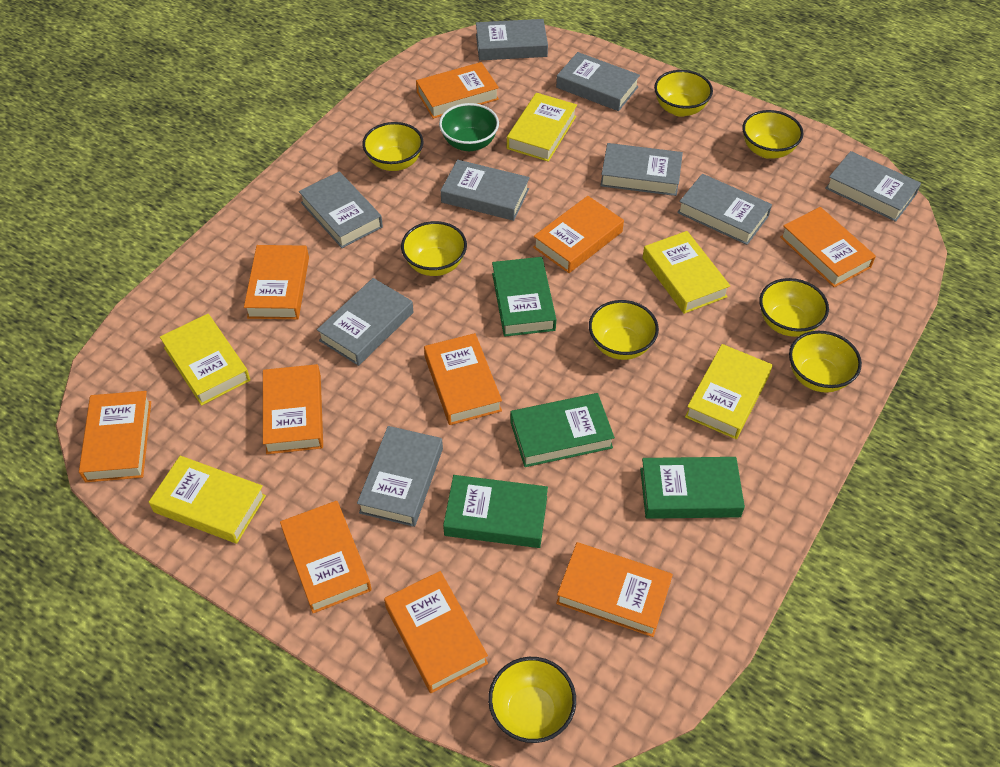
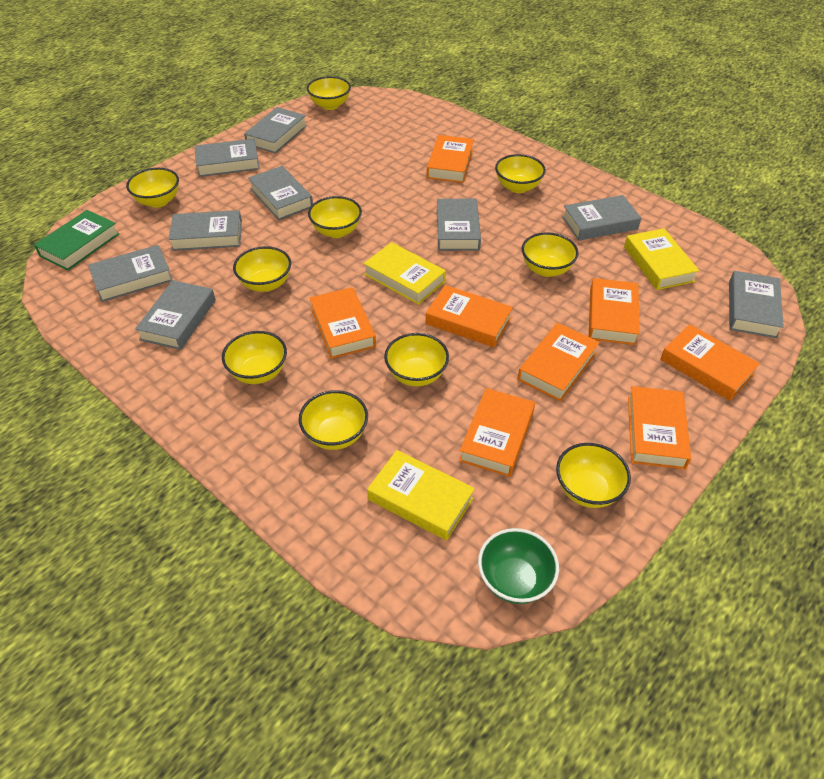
green book: [443,475,548,548] [492,257,556,337] [510,393,615,467] [640,457,745,519] = 4 -> [34,210,119,271] = 1
orange book: [79,391,151,482] [244,245,309,319] [263,364,323,454] [280,501,372,613] [384,571,488,693] [416,62,499,119] [424,333,502,425] [533,196,624,273] [556,542,673,637] [780,207,876,288] = 10 -> [310,287,376,359] [426,285,513,347] [427,135,474,183] [459,388,535,477] [518,323,600,401] [589,278,640,345] [628,386,691,469] [660,324,760,401] = 8
yellow book: [149,456,266,544] [160,314,250,406] [507,93,577,162] [643,231,730,314] [685,344,772,439] = 5 -> [364,242,446,305] [367,450,475,541] [624,228,700,290] = 3
yellow bowl: [362,122,423,171] [401,221,467,276] [488,657,576,743] [589,300,659,360] [654,70,713,117] [742,110,803,159] [759,278,829,337] [789,331,862,392] = 8 -> [126,168,179,208] [222,331,287,384] [233,246,291,292] [299,390,368,450] [307,76,351,110] [308,196,362,238] [384,333,449,386] [495,154,546,193] [522,232,579,277] [556,443,631,508] = 10

